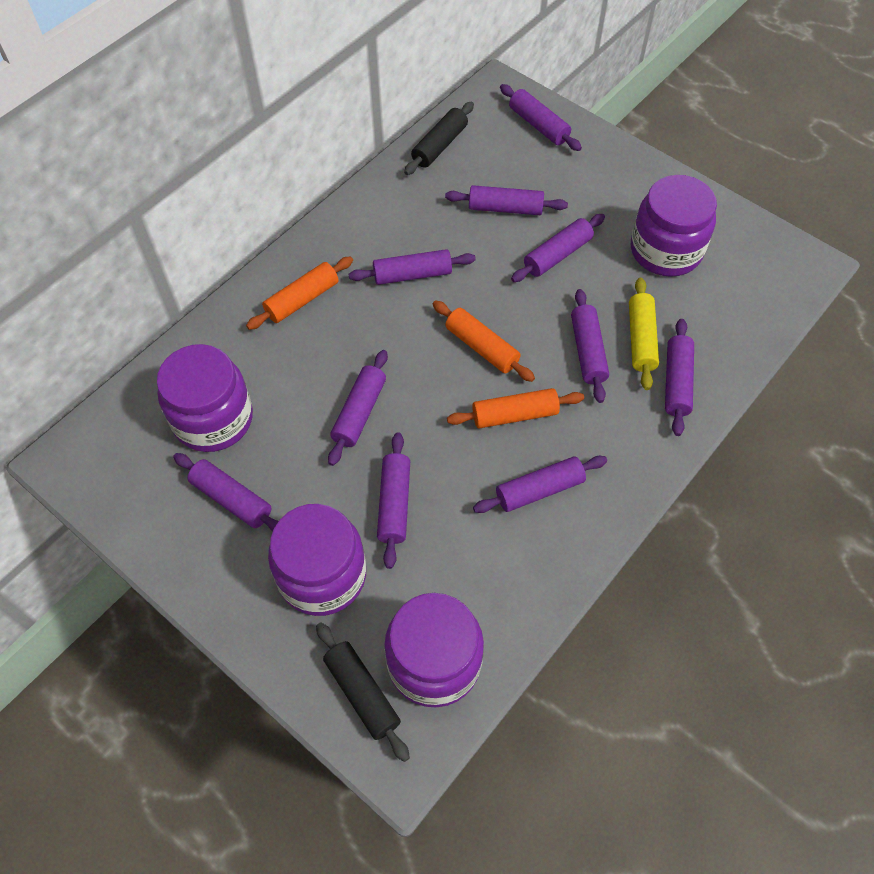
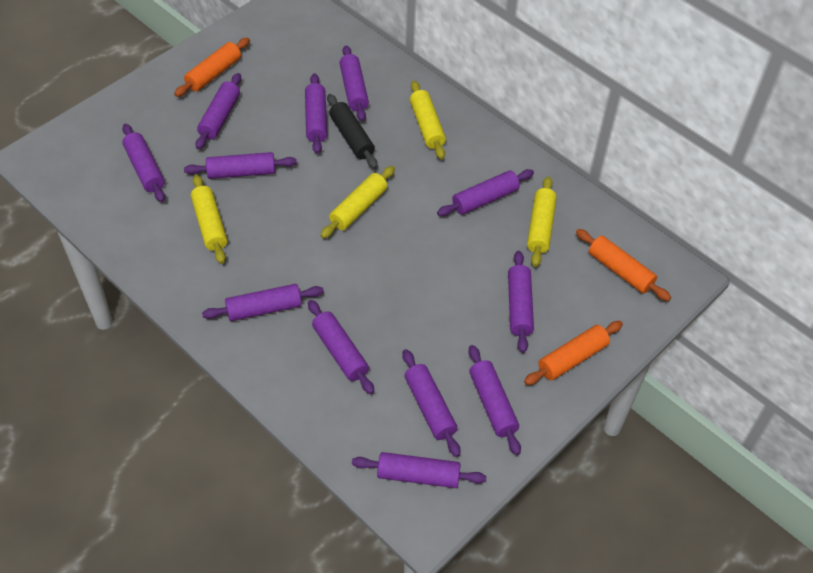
black rolling pin: [316,622,410,762] [404,101,474,175] = 2 -> [327,94,378,169] = 1
purple jar: [157,344,253,452] [268,504,366,616] [384,593,484,707] [631,175,717,277] = 4 -> none = 0
purple rolling pin: [173,453,278,532] [328,350,388,466] [349,249,476,285] [377,432,410,569] [445,185,568,215] [473,456,607,513] [500,84,582,151] [511,214,605,282] [571,289,609,403] [665,319,694,436] = 10 -> [122,124,165,202] [184,152,297,179] [196,73,241,150] [202,284,324,321] [305,74,327,154] [308,300,374,394] [340,45,369,121] [352,452,486,488] [402,349,460,457] [437,169,534,216] [468,345,521,455] [508,251,534,353] = 12
yellow rolling pin: [629,278,659,390] = 1 -> [191,175,227,264] [321,166,395,238] [410,81,446,159] [527,176,557,267] = 4

